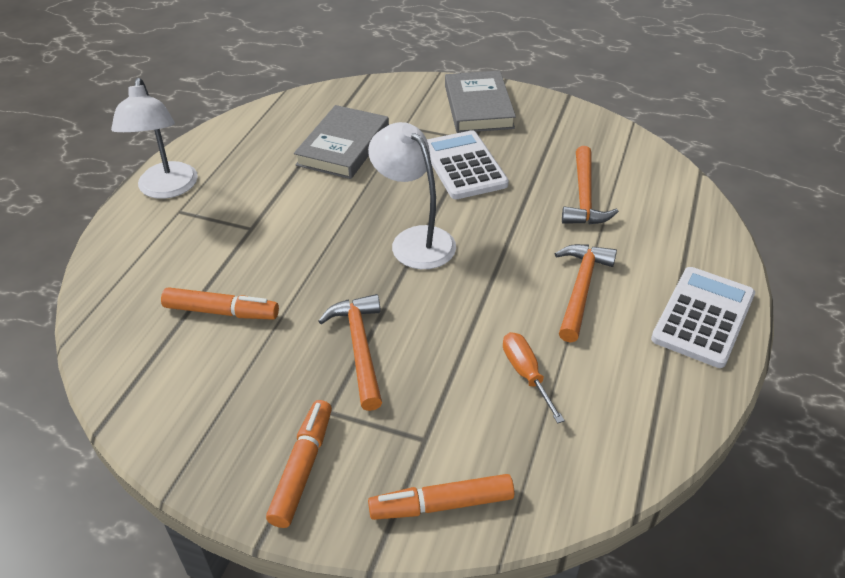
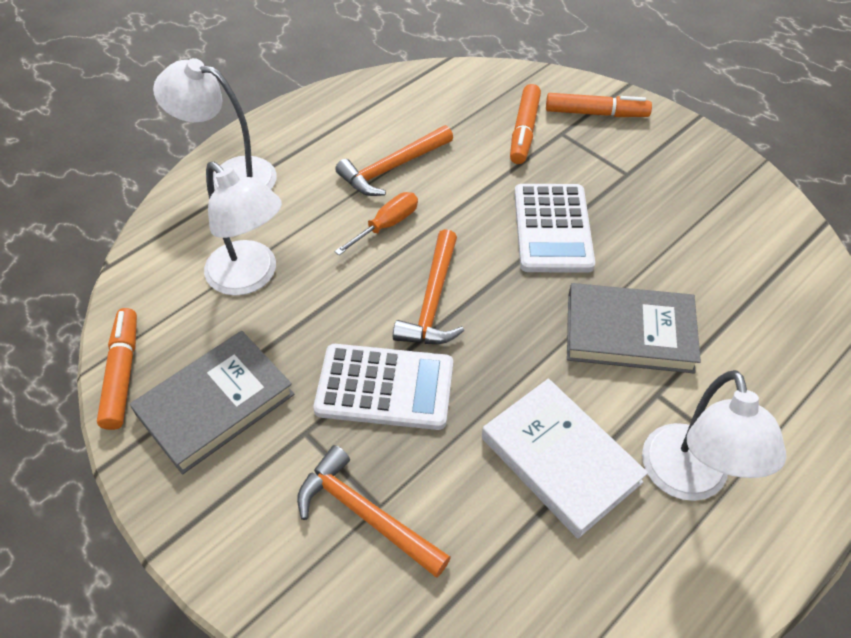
white book: none = 0 -> [482,378,648,538] = 1
white lamp: [111,78,198,199] [368,122,456,269] = 2 -> [153,58,277,190] [204,162,282,296] [642,370,787,501] = 3

